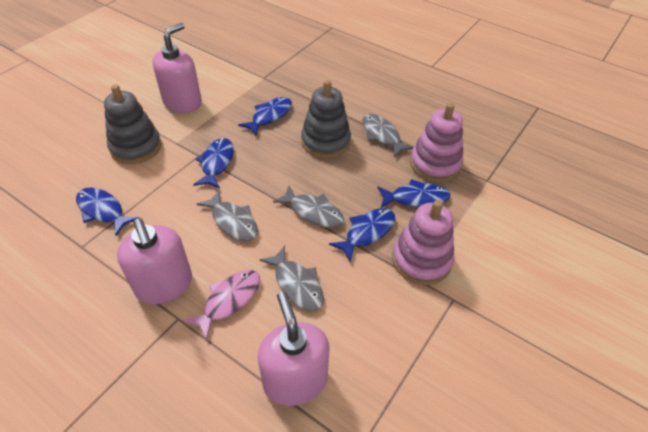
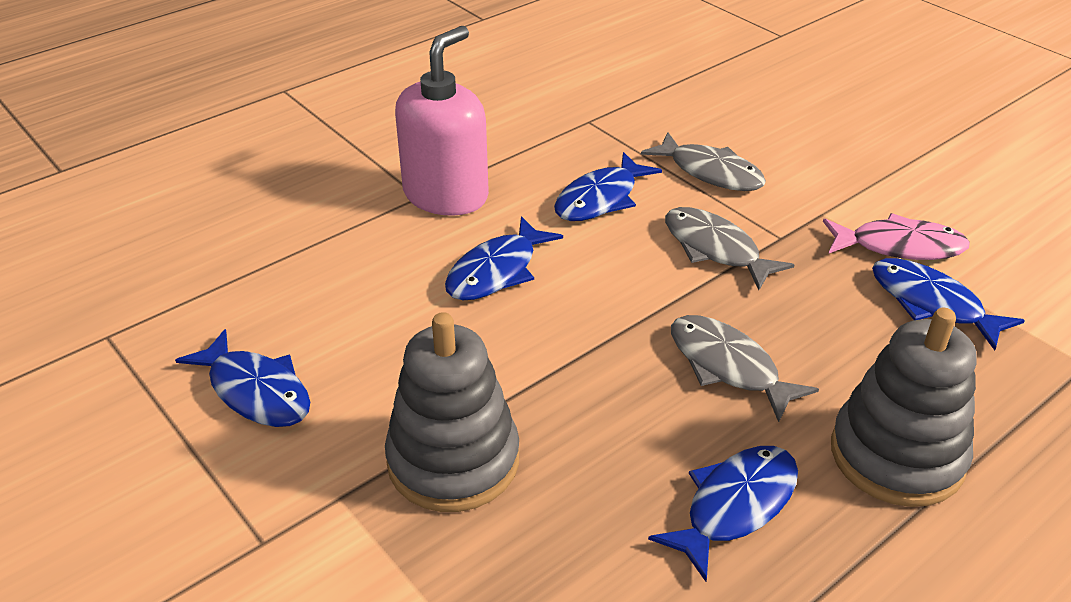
grey fish: [197,190,258,241] [259,246,324,311] [273,186,344,228] [362,114,414,157] = 4 -> [641,132,766,191] [665,207,794,290] [671,315,819,422] = 3
pink soap dispenser: [117,218,192,304] [152,23,202,113] [258,291,330,406] = 3 -> [395,26,489,216] = 1
pink stacking toy: [392,200,455,285] [410,103,463,182] = 2 -> none = 0

